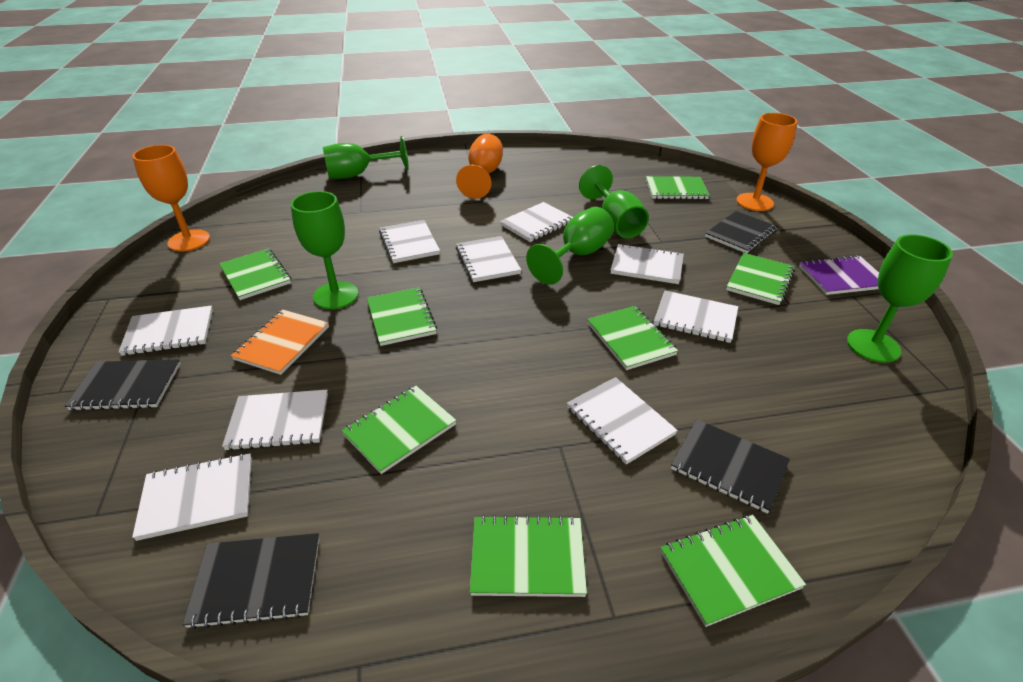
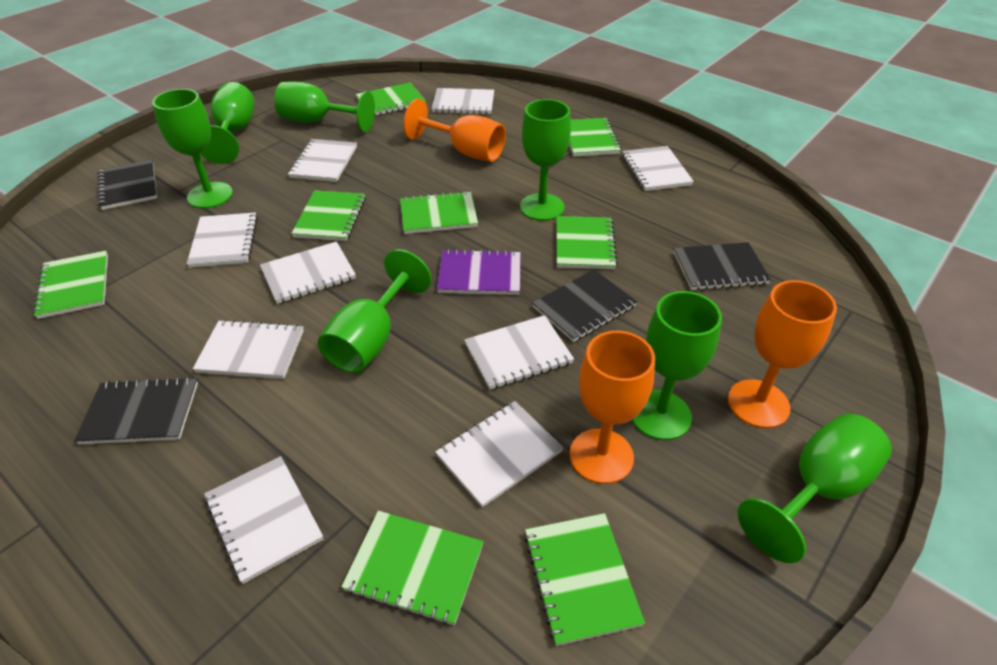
green goblet: [291,191,358,309] [323,136,409,179] [526,207,614,285] [579,165,649,238] [847,234,953,363] = 5 -> [152,89,233,209] [200,82,254,164] [274,82,375,132] [318,249,432,373] [520,99,571,221] [632,291,722,440] [738,414,892,563] = 7
orange notebook: [231,310,329,375] = 1 -> none = 0

